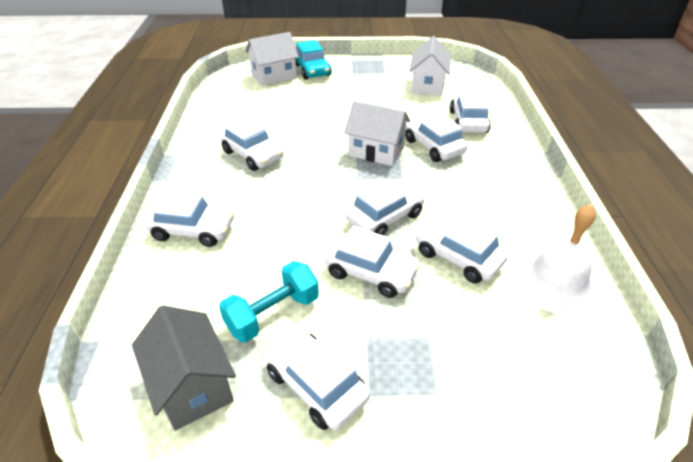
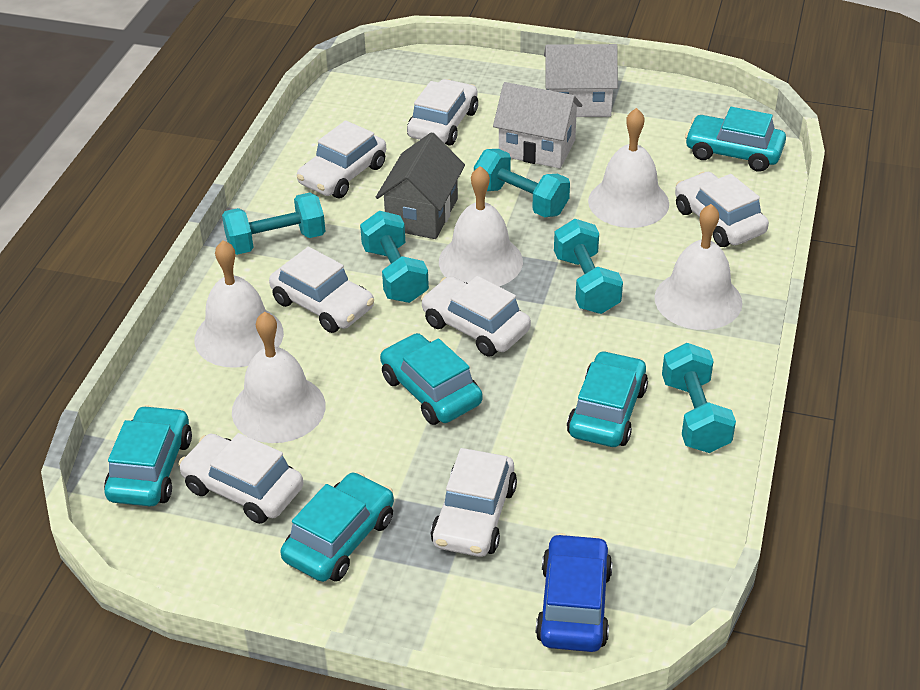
blue car: none = 0 -> [536,533,613,652] = 1
turquoise car: [295,40,332,80] = 1 -> [104,405,192,507] [280,472,394,582] [380,333,482,425] [567,351,648,447] [685,107,786,172] = 5
turquoise dumbbell: [219,261,319,343] = 1 -> [222,192,325,255] [360,211,429,303] [474,149,570,217] [554,219,623,314] [662,343,736,453] = 5
white bell: [517,204,596,315] = 1 -> [195,240,284,368] [232,312,325,443] [439,166,523,286] [588,108,669,228] [654,204,742,330] = 5
white car: [144,191,235,247] [220,117,284,171] [264,327,370,430] [324,226,421,298] [345,179,425,236] [405,114,468,162] [415,216,508,283] [450,93,491,133] = 8 -> [178,433,303,524] [269,247,374,333] [297,120,386,198] [407,79,478,146] [421,276,531,357] [430,448,517,557] [675,172,769,247] = 7
white house: [245,32,299,86] [344,101,410,166] [409,36,451,96] = 3 -> [493,82,582,168] [544,44,618,117] = 2

